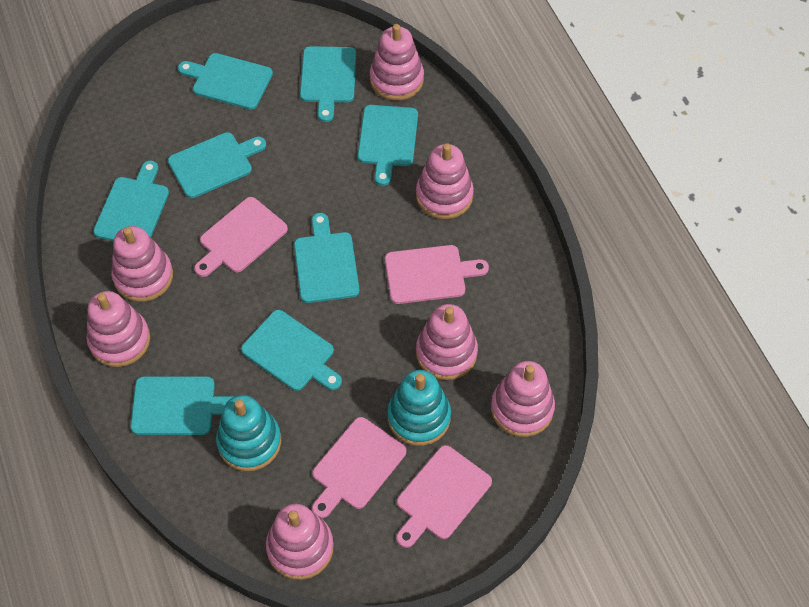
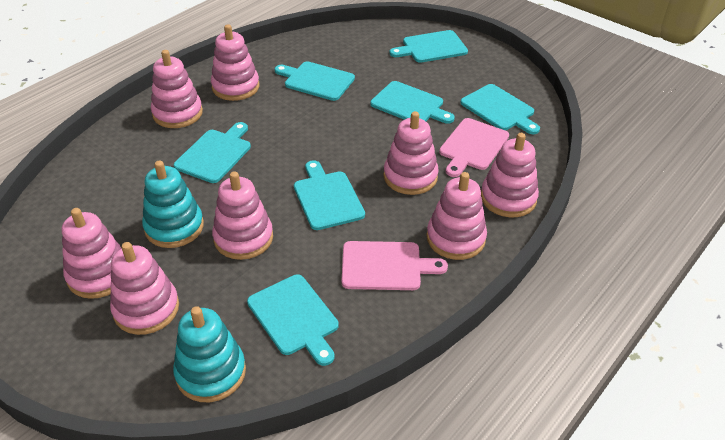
pink cutting board: [194,197,288,277] [312,417,406,518] [385,245,489,304] [396,445,492,548] = 4 -> [342,241,448,290] [439,118,509,177] = 2
pink stacking toy: [86,291,150,367] [111,226,173,302] [266,504,334,580] [370,24,424,101] [416,143,474,219] [416,304,478,380] [491,361,555,437] = 7 -> [62,208,122,299] [110,242,179,335] [151,50,203,128] [211,24,259,101] [212,171,273,260] [383,111,439,195] [427,172,487,260] [481,133,539,217] = 8
turquoise cutting board: [93,161,169,241] [130,376,235,435] [168,132,266,198] [178,53,273,110] [241,310,342,391] [294,213,359,303] [300,46,356,122] [358,105,418,186] = 8 -> [174,122,251,183] [247,274,338,366] [274,61,355,101] [294,160,365,230] [370,81,455,124] [390,30,468,63] [460,84,540,134] = 7

